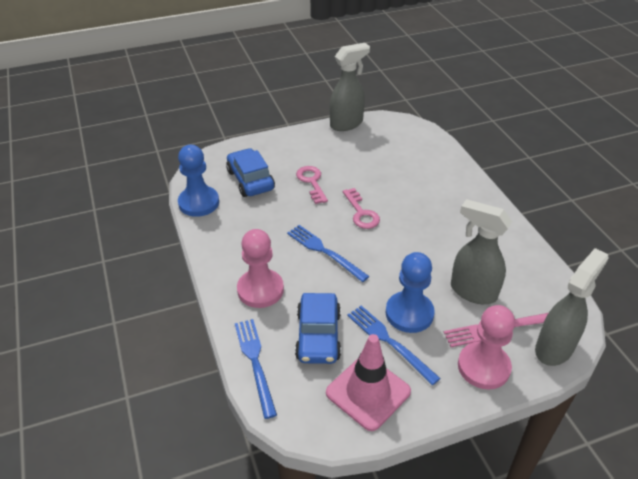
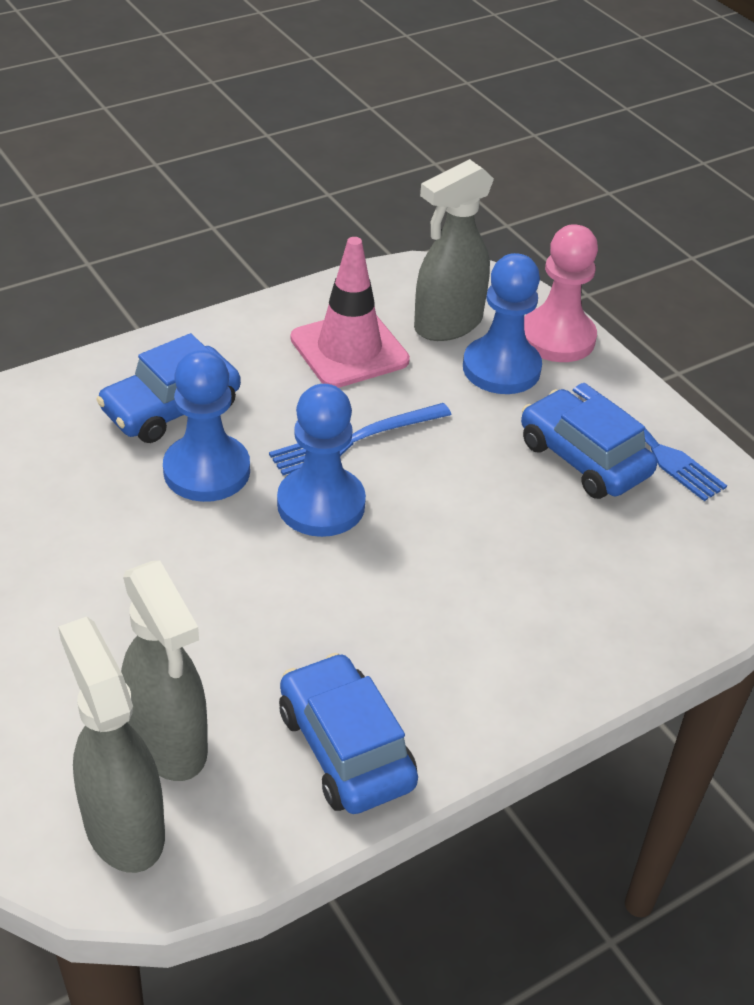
blue car: [226,148,275,197] [295,293,341,364] = 2 -> [96,333,241,443] [279,653,418,814] [521,389,657,499] = 3
blue fork: [235,319,277,419] [287,225,370,282] [347,306,441,385] = 3 -> [269,403,452,475] [572,383,727,501] = 2
blue pawn: [178,145,219,217] [386,252,435,333] = 2 -> [163,350,250,502] [277,384,366,537] [463,253,542,394] = 3
pink fork: [444,313,548,347] = 1 -> none = 0
pink key: [296,166,328,204] [343,188,380,229] = 2 -> none = 0
pink pawn: [237,229,284,308] [458,305,515,389] = 2 -> [524,225,598,362] = 1

